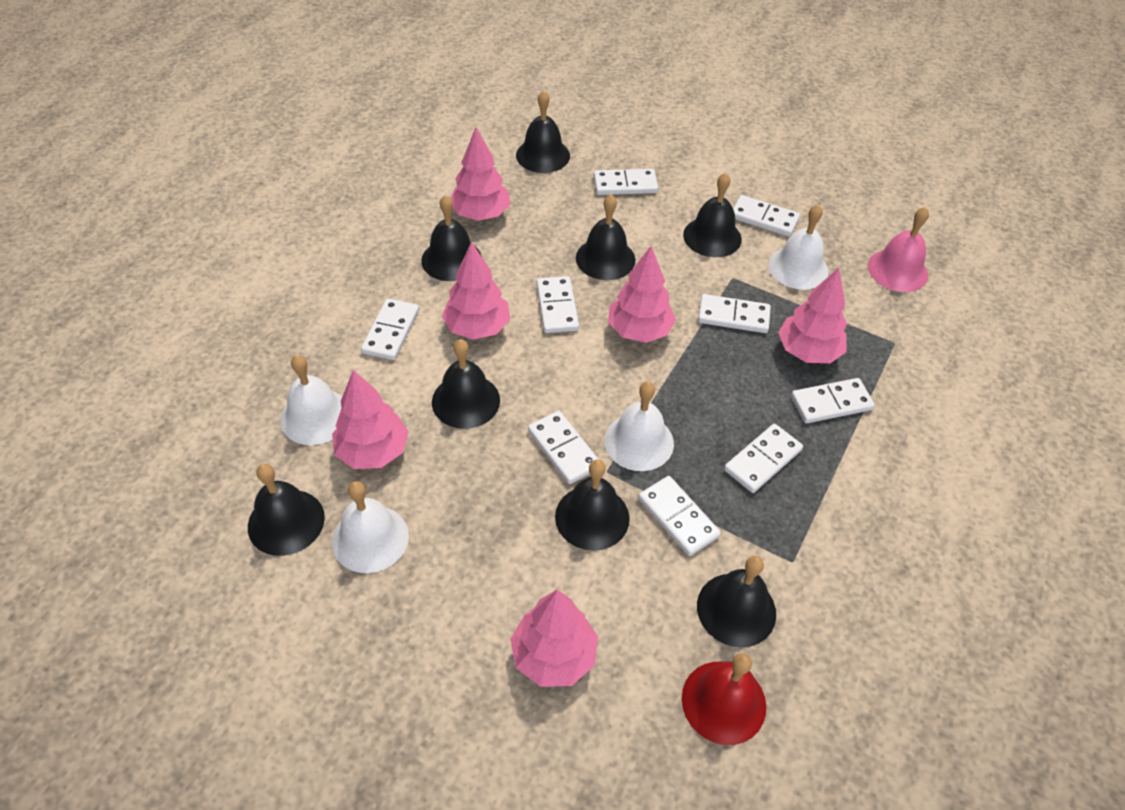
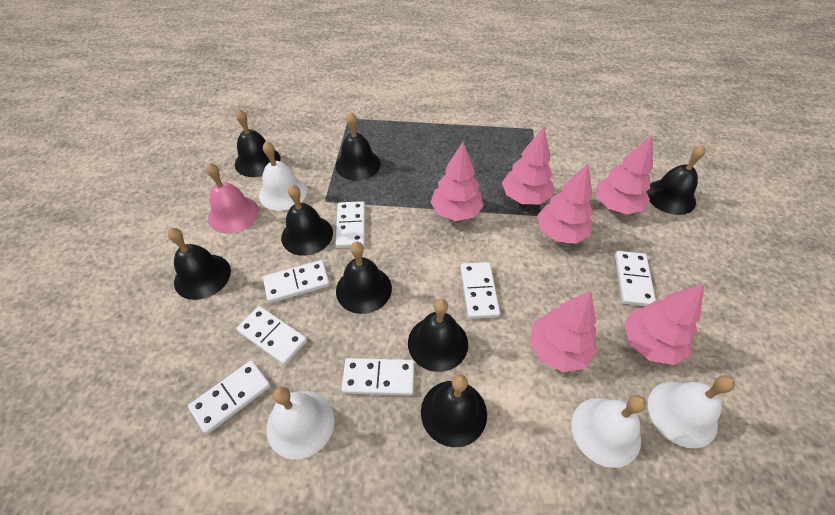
red bell: [682,653,766,745] = 1 -> none = 0
white domino: [361,299,419,360] [528,411,599,484] [537,276,579,333] [594,169,658,195] [638,476,721,556] [698,294,771,333] [724,424,803,493] [733,195,800,237] [791,378,875,423] = 9 -> [188,360,271,434] [236,306,307,365] [263,260,330,303] [335,201,365,248] [341,358,415,396] [460,262,500,319] [615,251,656,306] = 7

